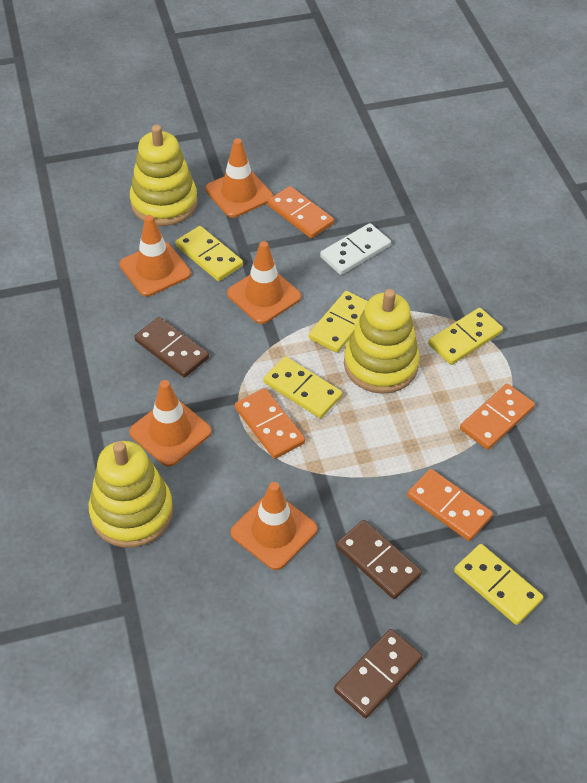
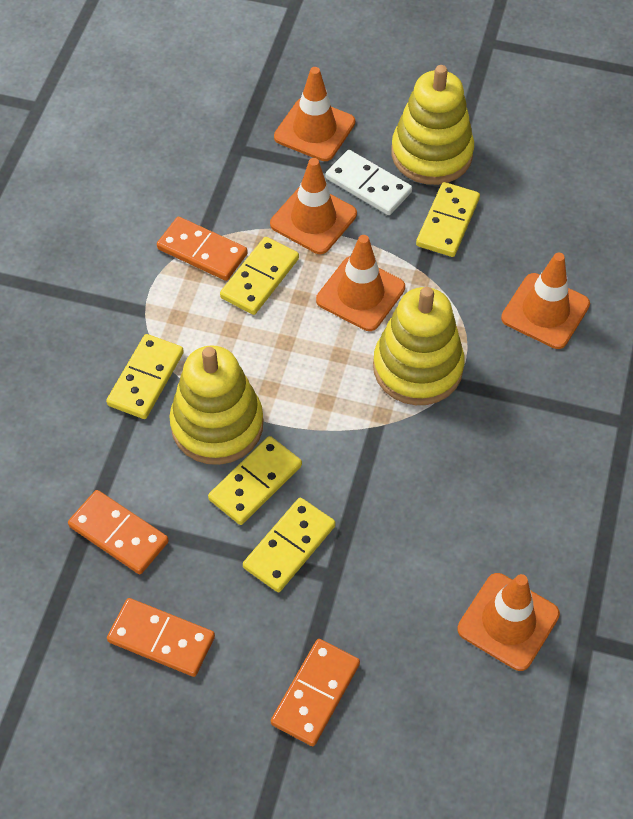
brown domino: [134,317,209,378] [334,629,422,718] [336,520,422,599] = 3 -> none = 0

